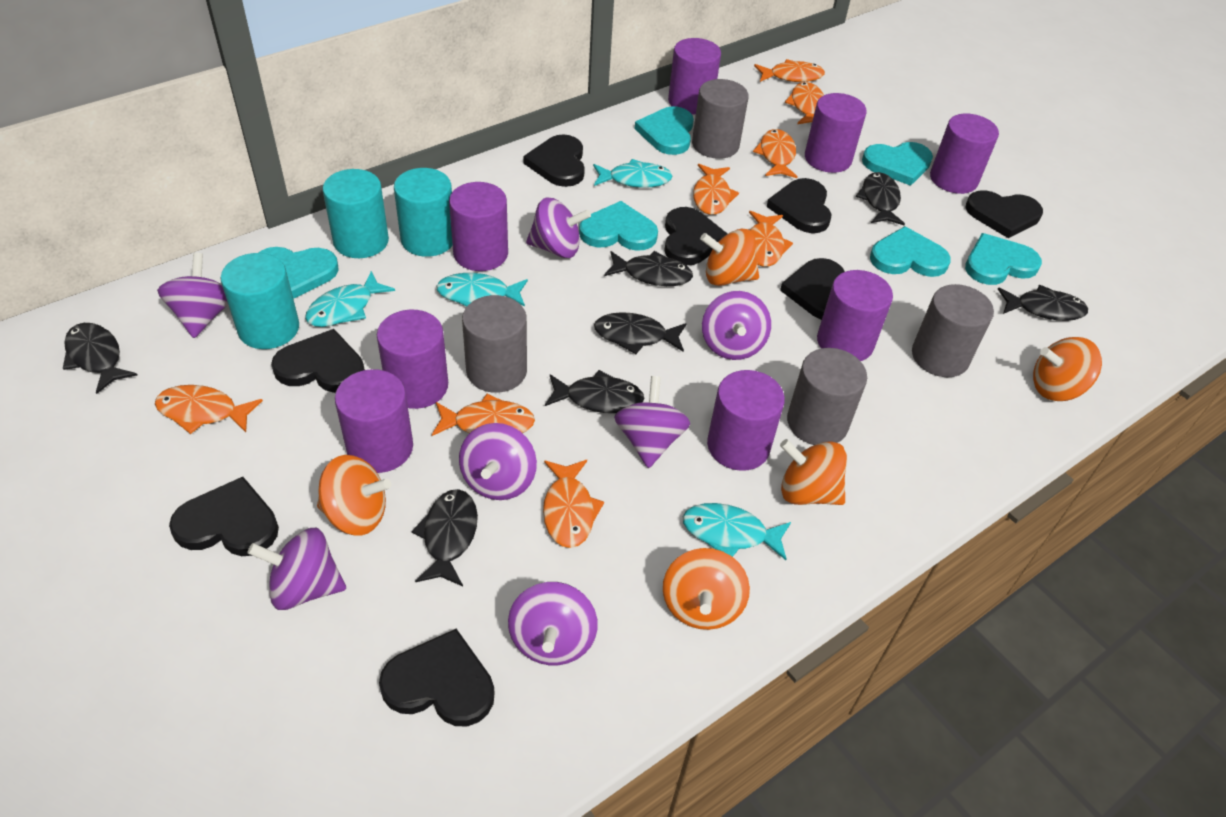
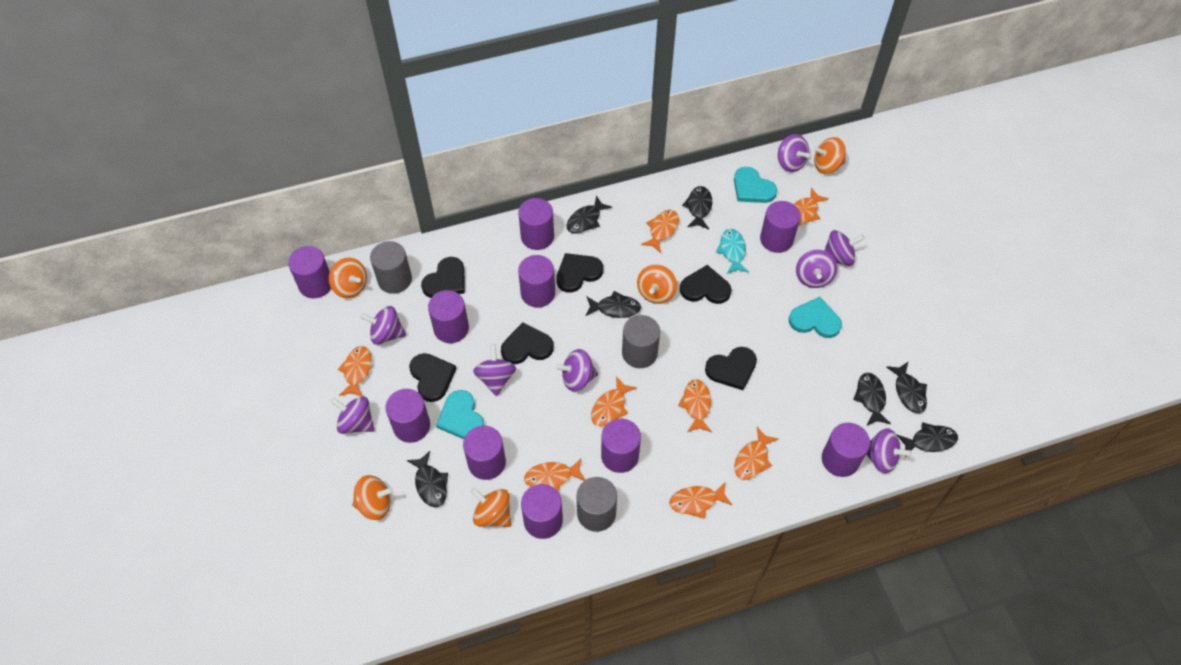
black heart: [169,477,279,556] [271,329,365,393] [379,629,495,726] [524,134,585,187] [664,207,727,265] [767,178,832,233] [780,258,845,320] [966,190,1043,238] = 8 -> [409,353,456,402] [421,257,465,298] [501,322,554,364] [556,253,603,293] [680,265,732,304] [705,347,757,390] = 6
grey cylinder: [462,295,527,393] [692,79,749,159] [787,348,867,445] [912,284,994,377] = 4 -> [370,241,412,294] [577,477,617,532] [622,315,660,368] = 3
purple cylinder: [335,369,413,473] [377,310,448,409] [449,182,508,271] [668,38,721,114] [707,370,785,471] [805,93,867,173] [817,270,893,361] [930,113,999,194] = 8 -> [288,246,331,298] [386,389,430,443] [428,290,469,343] [463,426,506,480] [518,198,554,250] [518,255,555,308] [521,484,563,539] [601,419,641,473] [760,201,801,253] [822,423,870,477] = 10
purple spinning top: [157,253,228,338] [247,528,346,610] [459,423,537,500] [508,582,598,665] [526,197,591,258] [614,376,690,468] [702,291,771,360] = 7 -> [330,397,375,434] [360,306,406,345] [473,345,516,396] [555,349,598,392] [778,134,810,172] [796,250,837,288] [824,230,865,266] [866,428,912,473] = 8
turquoise cylinder: [221,253,299,349] [323,169,389,258] [394,168,453,257] = 3 -> none = 0
turquoise fish: [305,271,395,327] [436,273,528,307] [593,159,672,188] [683,503,791,560] = 4 -> [716,229,749,274] = 1
turquoise heart: [259,247,339,299] [579,201,658,251] [635,106,694,155] [862,142,933,186] [870,226,951,277] [965,233,1042,285] = 6 -> [436,390,484,439] [734,167,777,203] [789,297,842,338] = 3

